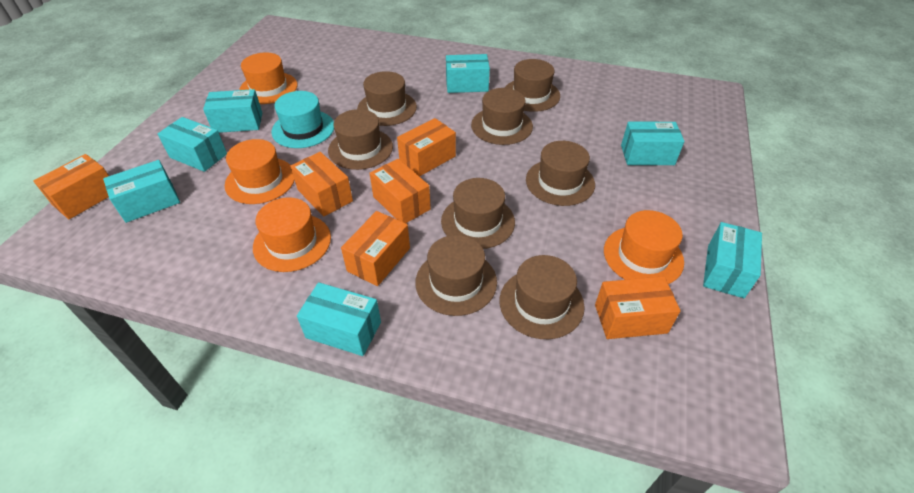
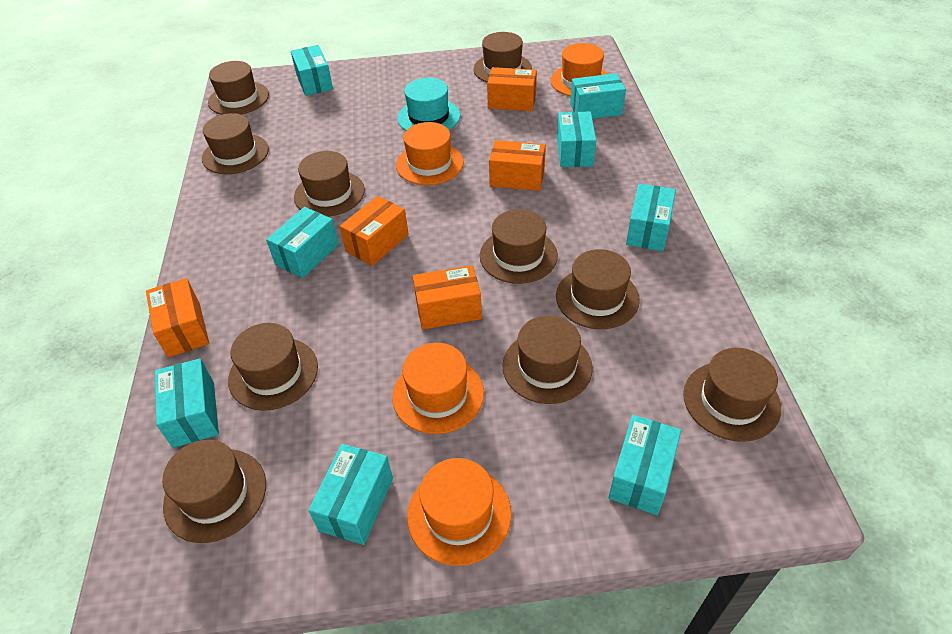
brown hat: [328,109,393,170] [357,71,417,126] [415,235,497,316] [441,178,515,249] [471,88,533,145] [500,255,585,339] [505,59,560,112] [526,141,595,206] = 8 -> [162,440,266,543] [202,113,269,174] [208,61,269,115] [228,323,318,411] [294,151,365,217] [473,32,532,82] [480,209,558,284] [502,315,593,404] [556,249,640,329] [683,348,781,442] = 10
orange box: [33,154,109,219] [290,152,353,217] [341,211,410,286] [369,159,431,223] [397,118,456,177] [595,276,681,339] = 6 -> [146,278,209,358] [340,196,409,266] [413,265,482,330] [487,67,537,111] [489,140,546,191] = 5
turquoise box: [103,160,180,223] [158,117,227,172] [203,89,262,133] [297,282,381,356] [446,54,490,93] [621,122,685,165] [703,222,762,298] = 7 -> [155,358,219,448] [266,207,339,278] [291,45,333,96] [308,444,393,545] [557,112,596,167] [570,73,626,119] [608,415,681,515] [626,183,676,251] = 8

